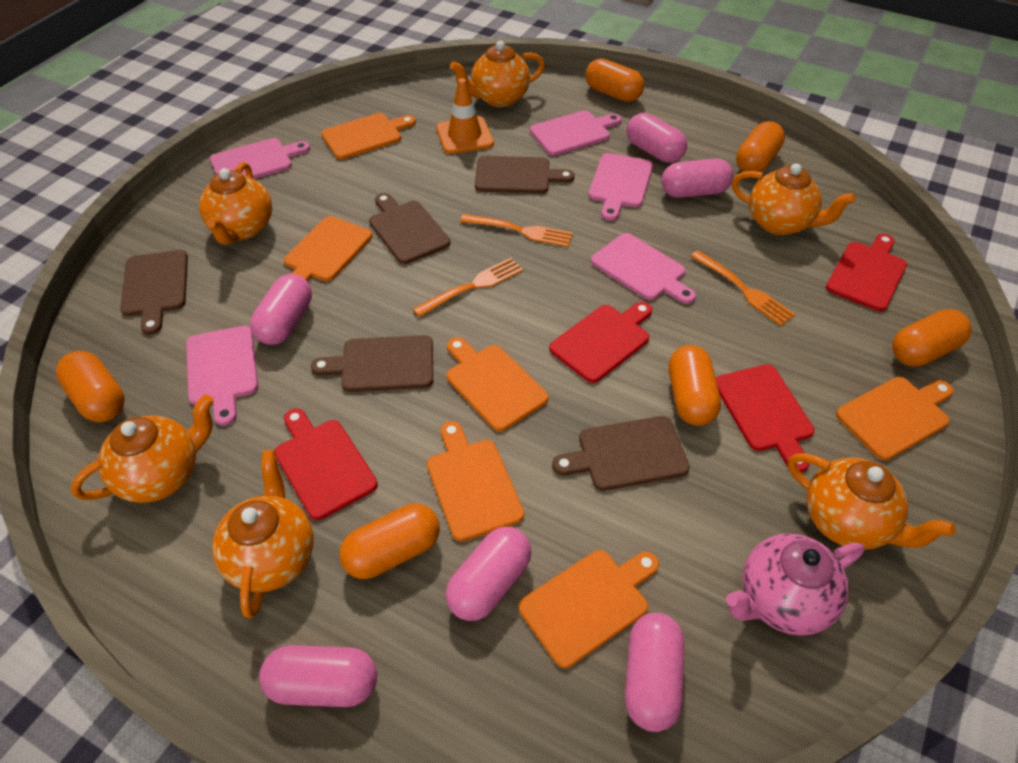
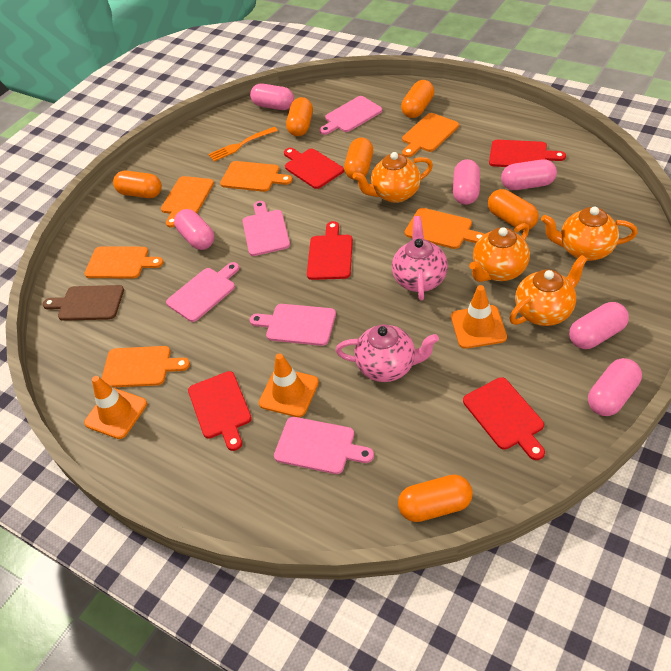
brown cutting board: [120,250,188,335] [311,335,433,392] [369,193,450,264] [475,156,575,194] [552,416,690,491] = 5 -> [43,285,124,321] = 1
orange fork: [413,258,523,317] [460,214,573,247] [690,250,796,326] = 3 -> [208,127,278,161] = 1
orange teapot: [70,394,213,503] [199,162,272,245] [212,450,314,618] [450,41,545,107] [732,163,856,235] [788,453,956,550] = 6 -> [353,152,433,203] [469,223,530,282] [509,255,587,326] [541,207,637,261] = 4
orange traffic cone: [436,78,494,154] = 1 -> [84,376,147,439] [259,353,319,417] [451,285,507,349] = 3
pink teapot: [726,534,864,636] = 1 -> [336,324,439,382] [392,216,448,301] = 2
red cutting board: [275,408,378,520] [549,302,652,383] [716,364,814,473] [826,234,907,311] = 4 -> [188,371,252,451] [284,148,344,189] [307,221,353,280] [463,377,545,460] [489,140,566,167] = 5

